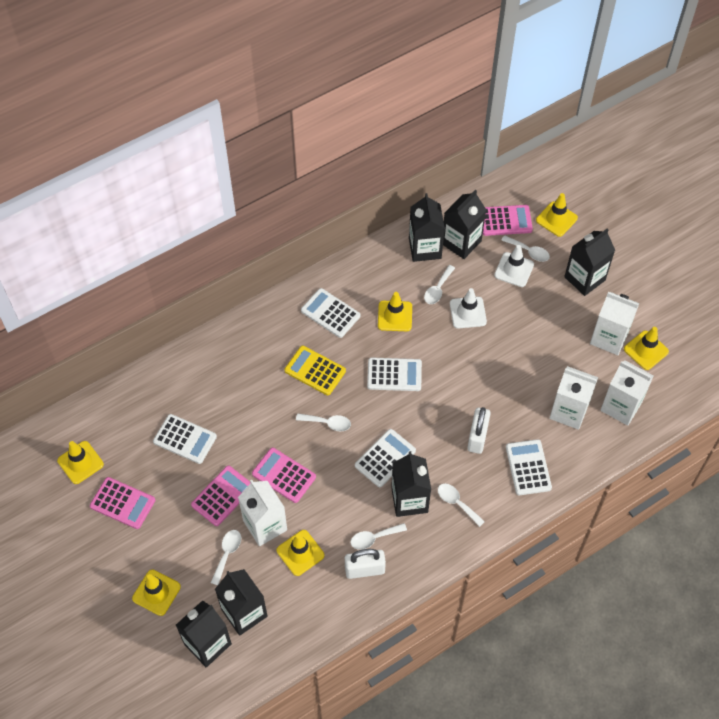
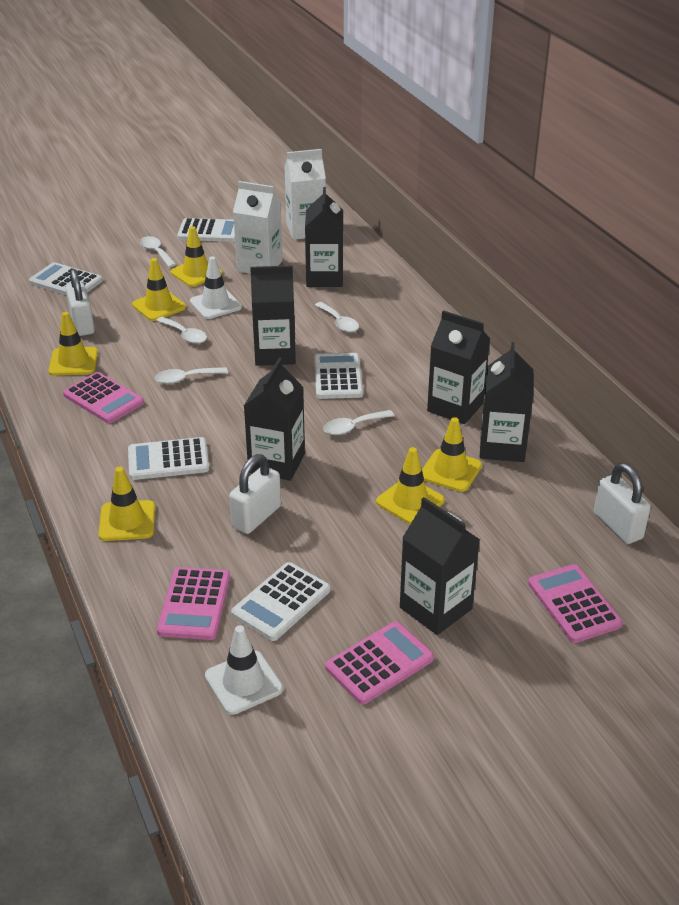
white carton: [238,480,287,546] [550,366,598,430] [590,292,639,355] [601,361,654,426] = 4 -> [233,181,283,274] [284,149,326,240] = 2
white padlock: [345,549,386,579] [467,407,491,454] = 2 -> [66,269,95,336] [229,454,281,534] [594,463,651,544] = 3
white spoon: [211,530,241,585] [296,413,351,431] [350,523,407,550] [424,265,455,304] [438,483,485,527] [501,235,550,262] = 6 -> [140,236,176,267] [155,367,228,384] [156,317,207,344] [315,302,359,332] [323,410,394,435] = 5
yellow calculator: [284,346,346,395] = 1 -> none = 0

